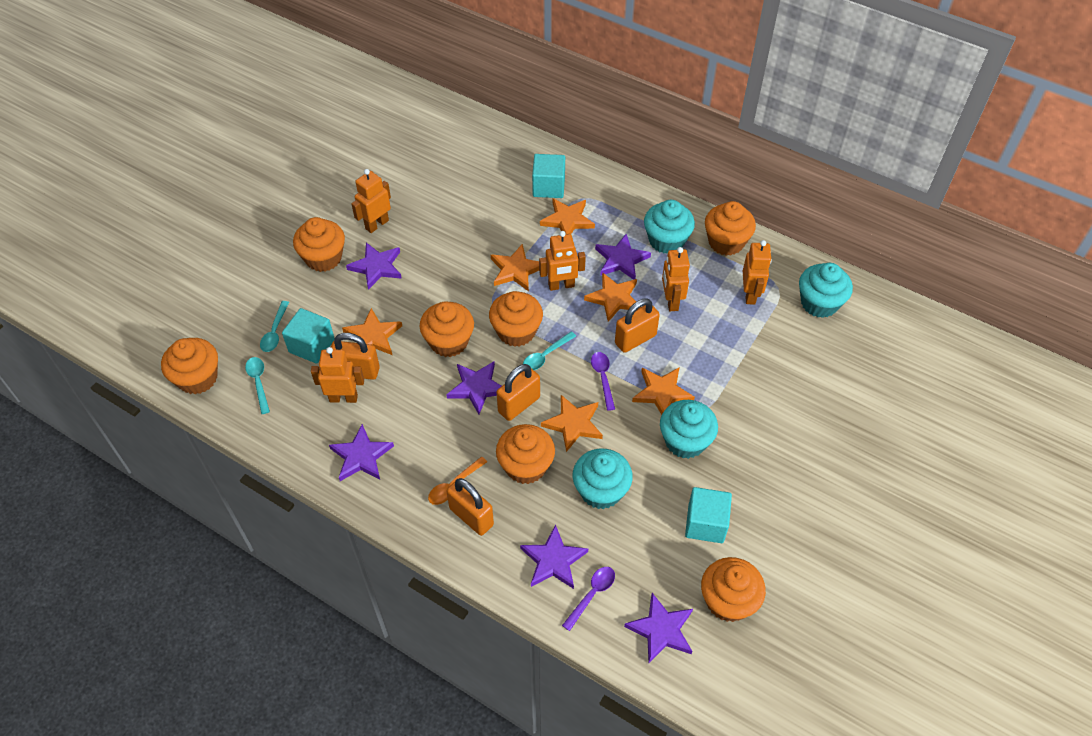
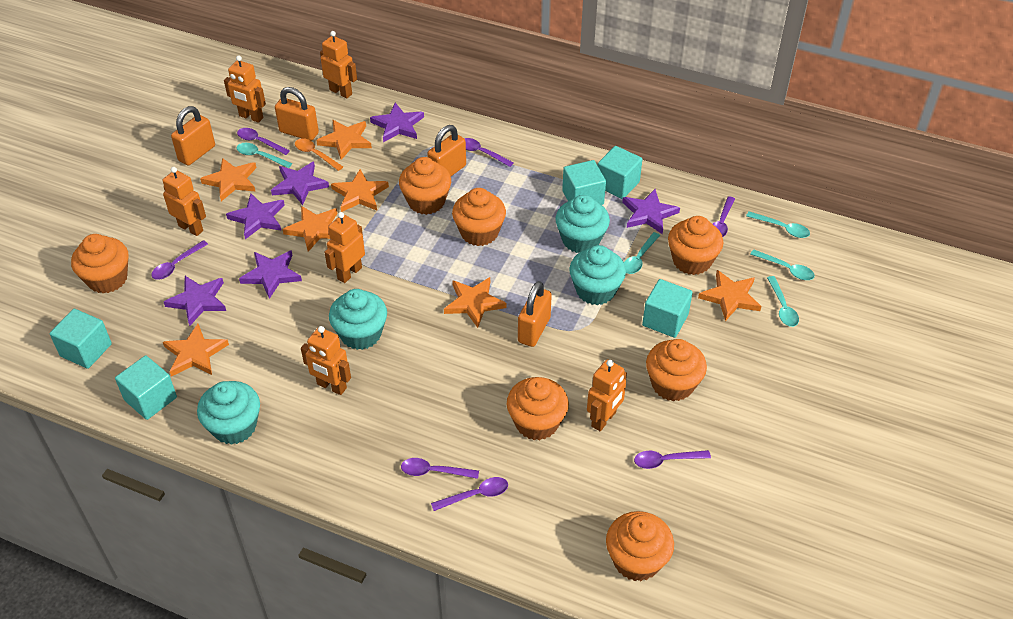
orange robot: [311,347,364,403] [351,169,391,233] [539,231,586,291] [662,247,690,311] [743,240,772,305] = 5 -> [163,167,206,236] [224,55,266,123] [301,326,351,395] [320,31,357,98] [325,212,365,283] [587,360,627,431] = 6
orange star: [342,308,402,355] [491,244,539,291] [540,198,595,234] [541,395,603,452] [584,272,641,322] [632,367,695,415] = 6 -> [163,324,229,376] [200,158,257,201] [282,206,338,252] [316,120,372,160] [331,169,389,212] [444,277,506,328] [698,270,761,321] = 7
purple spoon: [562,567,615,631] [591,352,615,411] = 2 -> [151,240,208,280] [237,128,290,155] [401,458,479,479] [431,477,508,511] [464,138,514,167] [634,450,711,469] [713,196,735,237] = 7
turquoise cube: [282,308,335,364] [532,154,565,198] [685,487,732,543] = 3 -> [50,309,112,369] [115,355,177,420] [562,160,606,205] [598,146,642,199] [642,279,693,338] = 5
turquoise spoon: [245,357,270,414] [260,301,289,352] [523,332,576,370] = 3 -> [237,143,292,168] [624,232,660,274] [746,211,810,238] [750,249,815,280] [767,276,799,327] = 5

